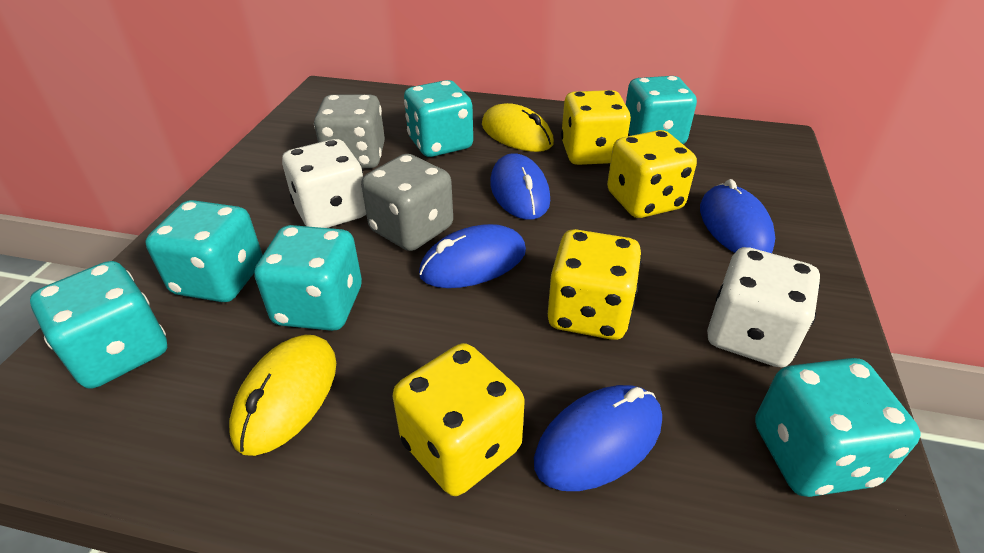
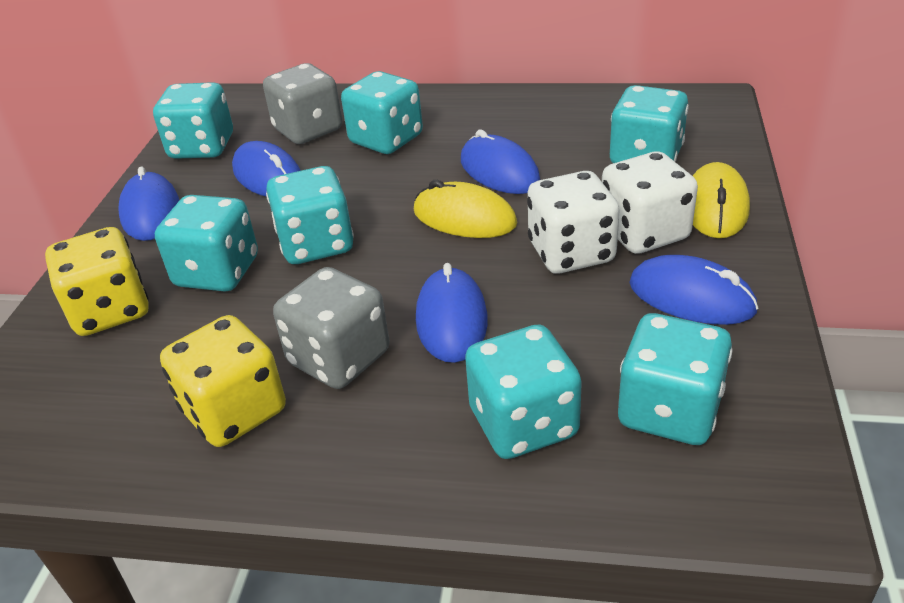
blue mouse: [419,224,526,288] [490,153,550,220] [534,385,662,491] [700,179,775,253] = 4 -> [118,167,179,241] [232,141,301,196] [416,263,488,363] [461,129,540,194] [629,255,759,325] = 5
turquoise dice: [30,261,167,389] [145,200,263,302] [254,225,362,331] [404,80,473,157] [626,76,697,144] [755,358,921,497] = 6 -> [153,82,233,159] [155,195,258,292] [266,166,354,264] [341,71,423,154] [465,325,582,459] [610,85,689,163] [618,313,733,445] = 7
yellow dice: [393,343,525,496] [548,229,642,340] [561,90,631,165] [607,130,697,218] = 4 -> [45,227,149,336] [160,315,286,447] = 2

